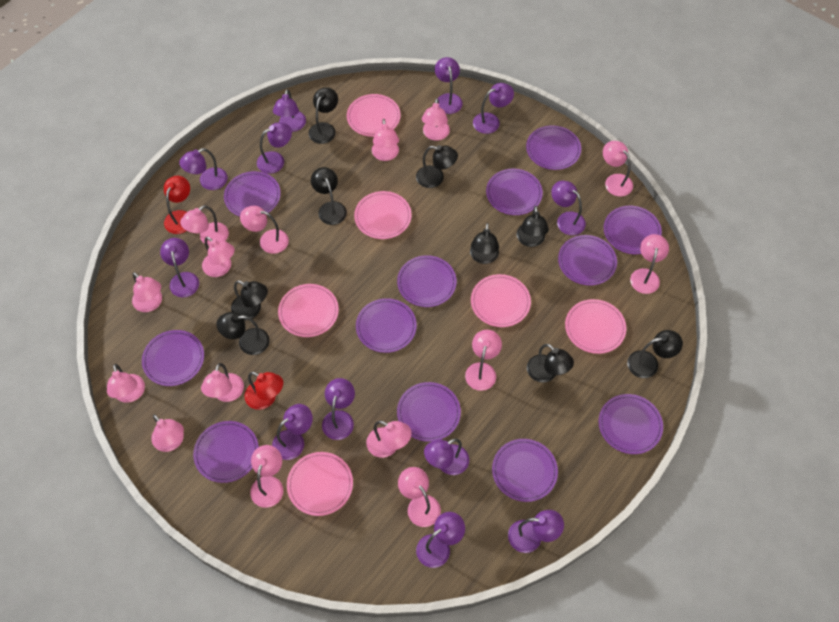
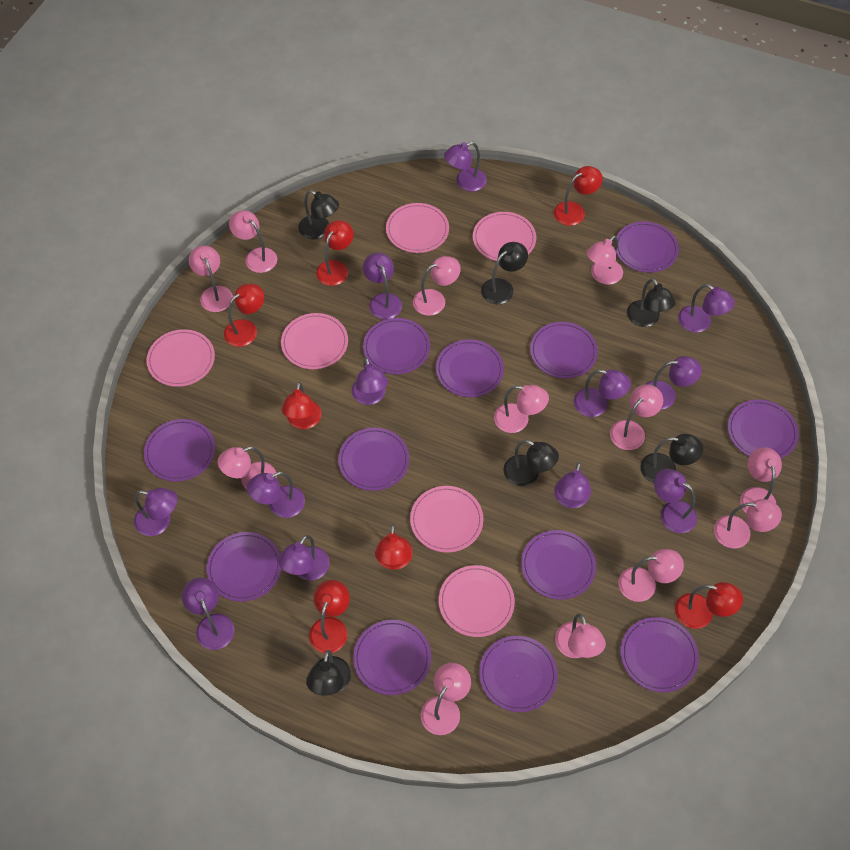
black lamp: [216,312,270,355] [231,280,268,320] [309,87,338,144] [311,167,347,225] [416,145,458,188] [470,223,499,264] [517,206,549,247] [527,344,574,382] [627,330,683,378] = 9 -> [298,190,339,239] [306,650,351,695] [481,242,528,304] [503,440,559,486] [627,278,675,327] [640,434,703,483] = 6
pink lamp: [107,364,145,403] [132,272,162,312] [151,414,184,452] [180,205,229,246] [201,363,244,402] [202,237,235,277] [240,206,289,254] [250,445,283,508] [366,421,412,458] [372,119,399,161] [398,467,441,527] [422,98,450,141] [465,330,502,391] [603,141,633,197] [630,234,669,294] = 15 -> [189,245,233,312] [218,447,277,489] [229,210,277,273] [413,256,461,316] [421,663,471,735] [494,385,549,433] [555,614,606,658] [586,235,623,285] [610,384,663,450] [618,549,684,602] [714,499,782,549] [740,447,782,513] = 12
red lamp: [164,176,190,234] [244,372,283,410] = 2 -> [224,284,264,347] [282,382,321,429] [309,580,350,653] [316,220,354,286] [375,524,413,570] [554,166,603,226] [675,582,743,629] = 7

